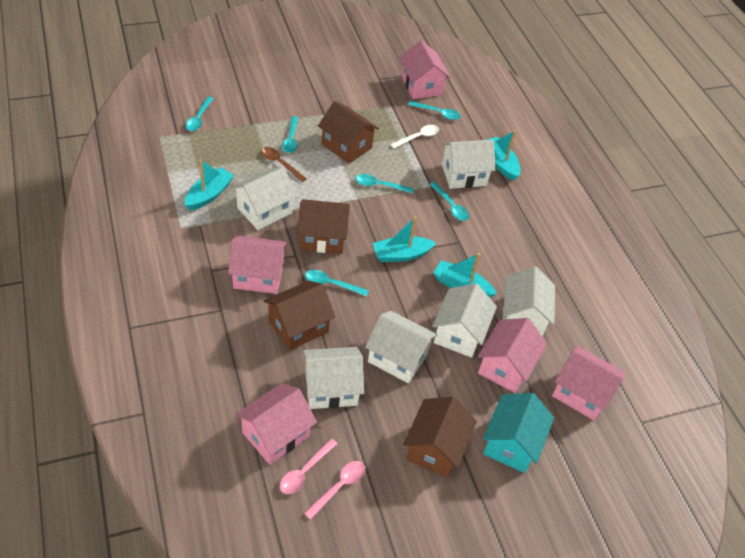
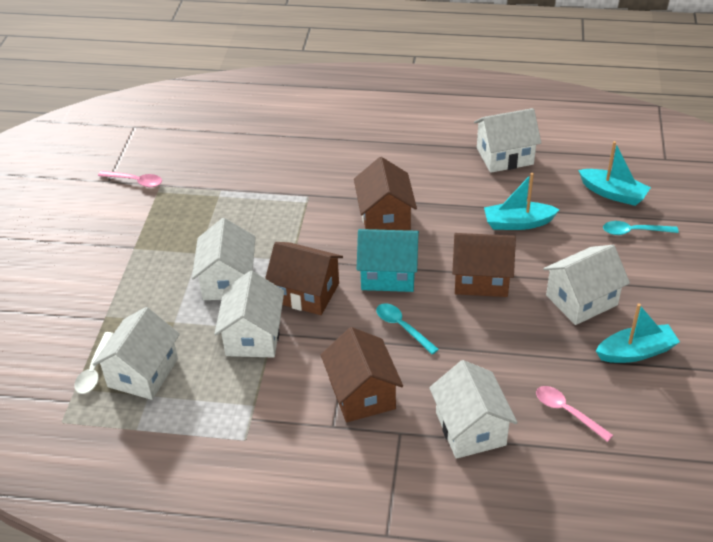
brown spoon: [261,147,307,182] = 1 -> none = 0
pink house: [228,235,287,294] [235,383,317,465] [400,40,451,99] [478,318,547,393] [552,346,626,421] = 5 -> none = 0
turquoise boat: [185,159,234,210] [373,216,436,262] [433,253,497,298] [486,130,520,181] = 4 -> [484,173,560,230] [578,141,651,206] [596,303,680,363] = 3
turquoise spoon: [186,97,214,131] [282,116,298,153] [305,270,369,296] [356,174,414,194] [408,101,461,120] [430,182,469,221] = 6 -> [376,303,439,355] [603,221,679,235] = 2

